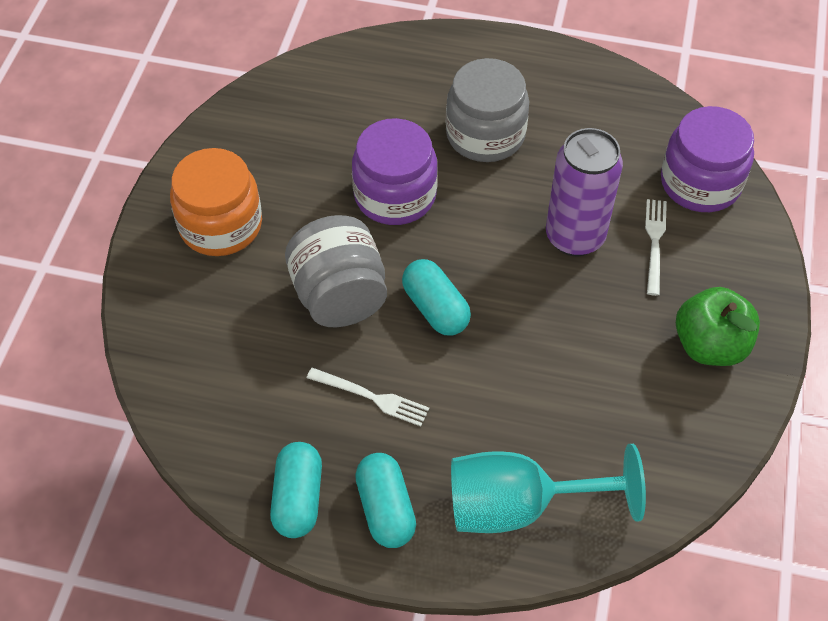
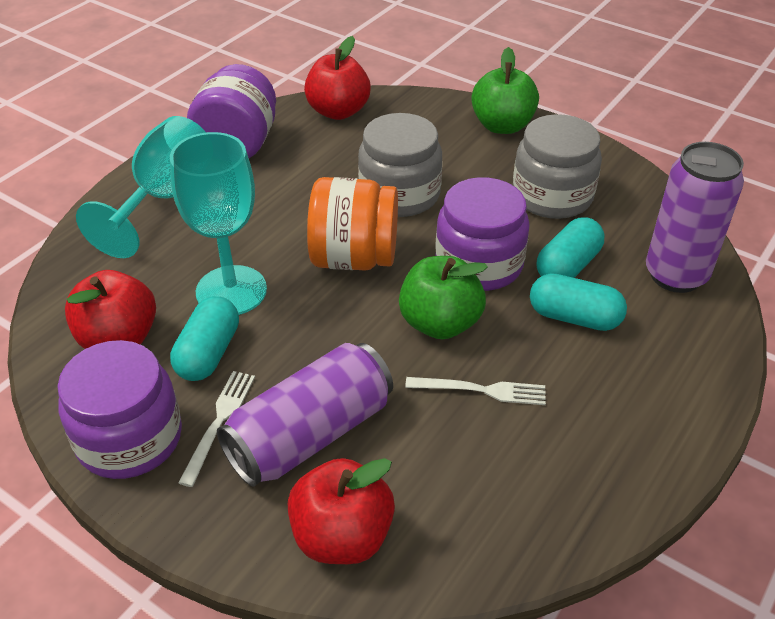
green apple: [676,287,760,366] = 1 -> [399,256,488,339] [471,47,539,134] = 2
purple can: [546,128,623,256] = 1 -> [217,343,393,487] [646,142,744,293] = 2
purple jar: [352,118,438,225] [661,106,754,212] = 2 -> [57,340,182,479] [187,64,276,158] [435,177,530,291] = 3
red apple: none = 0 -> [65,270,156,349] [288,458,395,564] [304,36,371,120] = 3
turquoise goblet: [451,444,646,533] = 1 -> [76,116,206,258] [170,132,267,315] = 2

